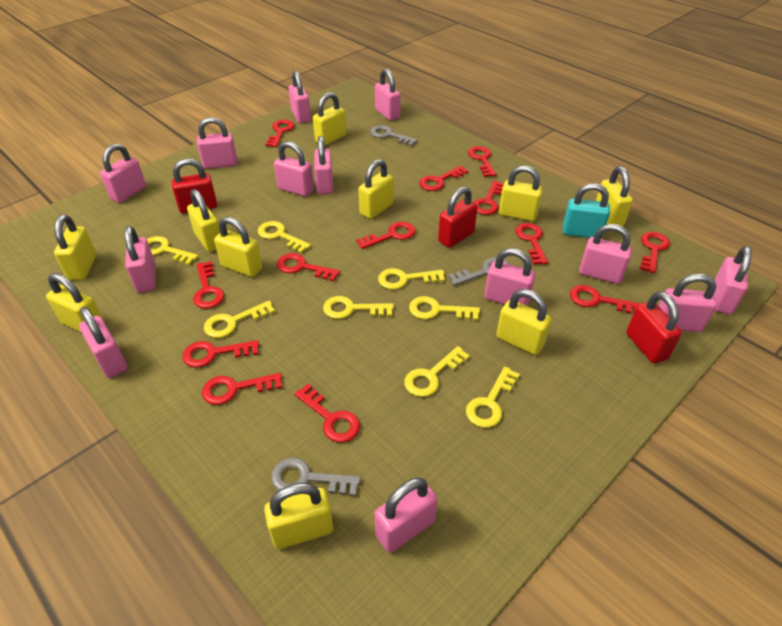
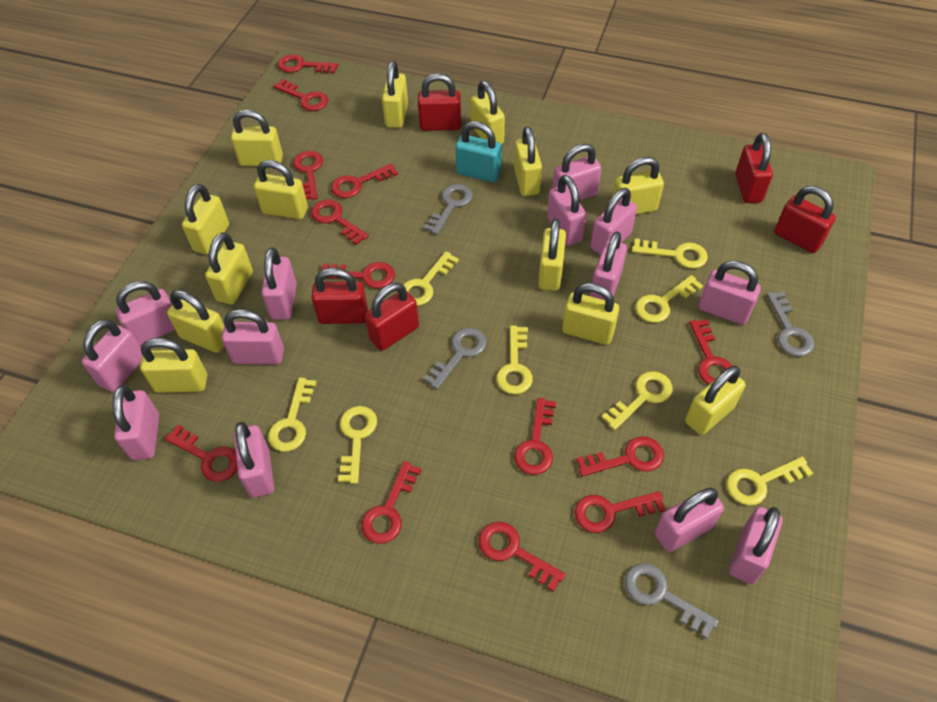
grey key: [271,458,361,496] [370,125,418,146] [448,257,509,286] = 3 -> [423,184,473,235] [423,328,487,389] [625,563,719,639] [767,291,815,357] = 4
red padlock: [172,159,217,214] [438,186,478,248] [626,291,682,364] = 3 -> [311,268,368,324] [365,283,419,351] [418,73,461,131] [735,133,773,203] [774,186,836,253] = 5
yellow padlock: [46,273,104,333] [54,214,97,280] [187,189,220,252] [214,217,262,277] [264,483,333,549] [313,92,346,145] [358,159,394,219] [496,289,552,355] [499,166,543,221] [596,166,633,226] = 10 -> [140,338,207,393] [167,290,224,353] [182,184,229,255] [205,232,253,304] [231,109,283,166] [254,160,308,219] [382,61,408,128] [470,81,505,145] [514,126,542,196] [538,219,566,291] [562,283,619,345] [612,157,664,214] [685,366,746,435] = 13

